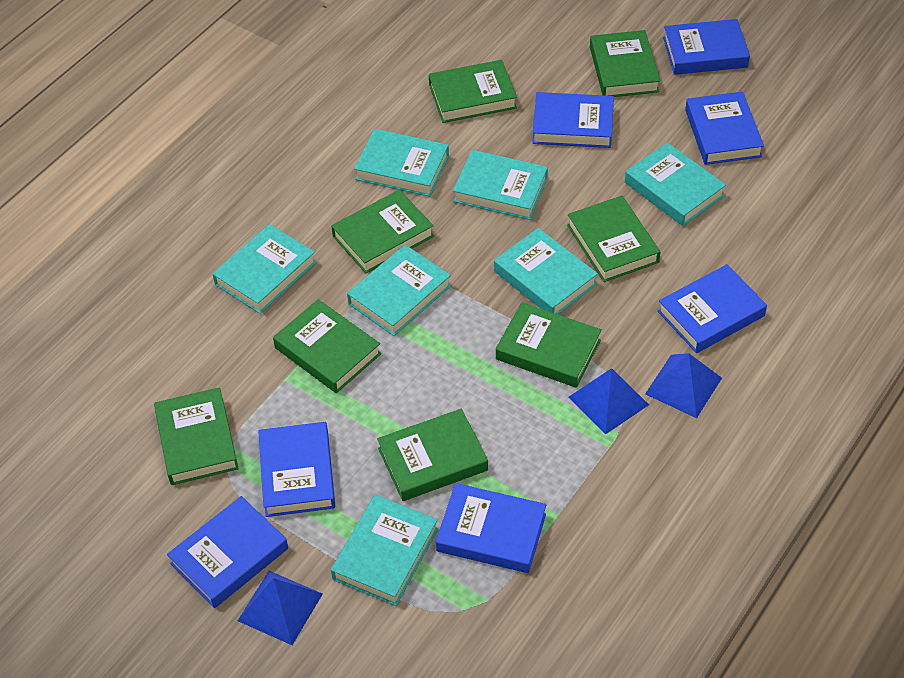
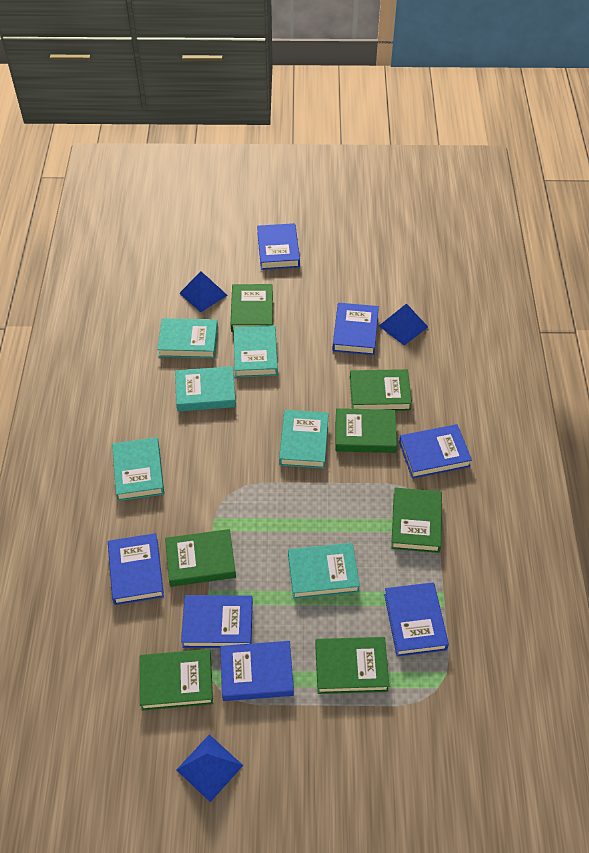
green book: [154,387,239,485] [273,299,381,393] [331,190,434,273] [377,409,488,501] [429,60,517,123] [496,302,602,388] [567,196,660,282] [590,30,660,97] = 8 -> [140,649,213,711] [165,529,236,587] [231,284,273,332] [315,637,389,694] [335,408,397,453] [350,369,412,411] [391,488,442,553] = 7
turquoise book: [213,224,316,314] [331,495,438,606] [347,245,451,336] [354,129,449,197] [453,150,548,220] [494,228,598,314] [625,142,726,226] = 7 -> [112,437,164,501] [157,318,218,358] [175,366,236,411] [234,325,278,377] [279,410,329,469] [288,543,360,599] = 6

